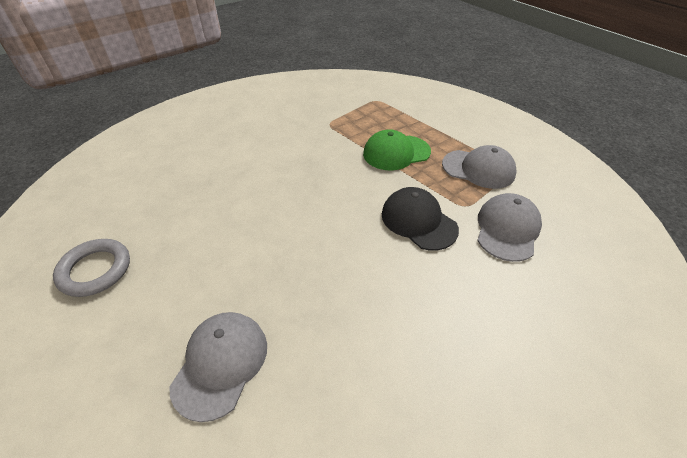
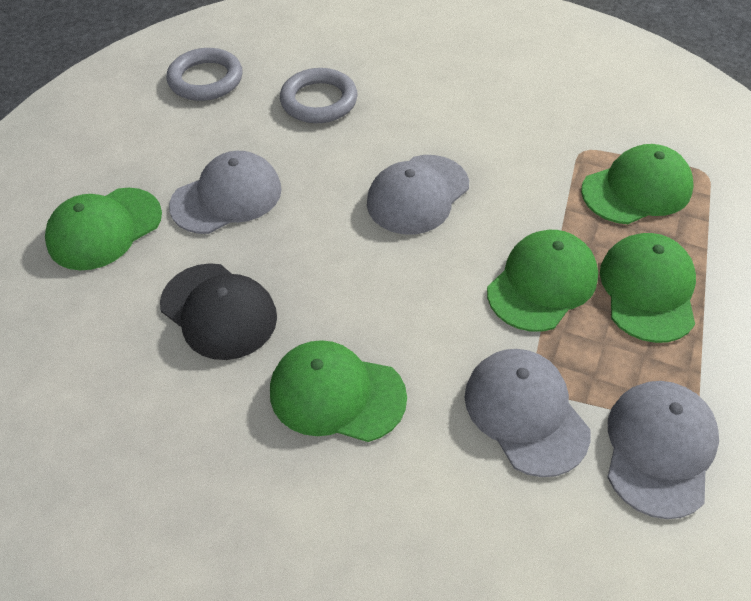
green cap: [363,129,431,171] = 1 -> [45,188,162,270] [270,340,407,442] [487,230,598,332] [581,144,694,224] [600,233,696,343] = 5
grey cap: [169,312,267,422] [442,145,517,189] [477,193,542,262] = 3 -> [169,151,282,234] [367,155,469,235] [465,349,591,477] [607,381,719,519] = 4
grey ring: [53,239,130,297] = 1 -> [167,48,242,101] [280,68,358,123] = 2

